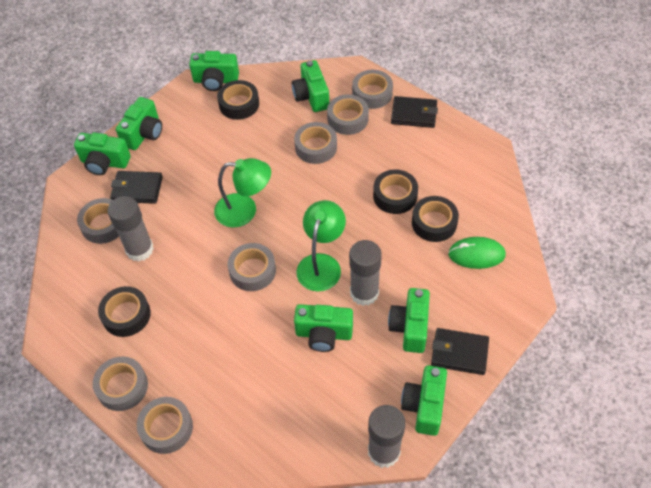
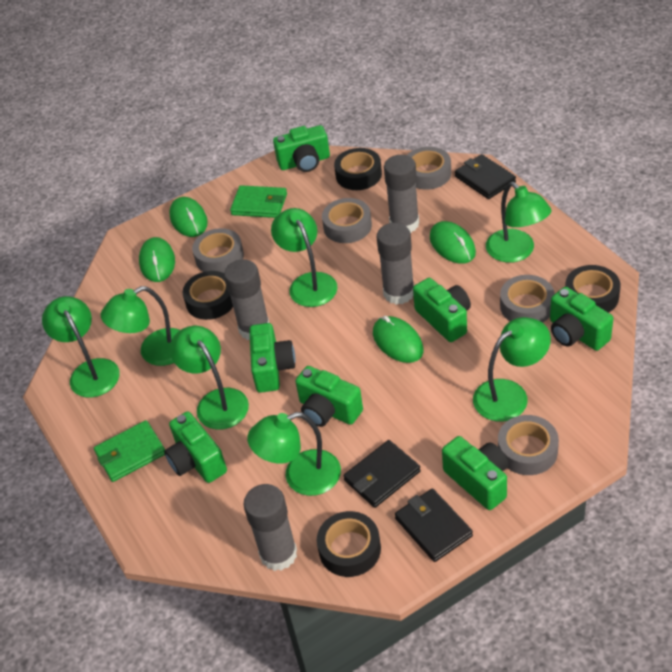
green lamp: [214,158,271,228] [296,200,346,291] = 2 -> [42,296,120,398] [101,286,180,366] [170,326,249,430] [247,412,341,496] [271,208,337,307] [473,317,551,422] [486,182,552,263] = 7
green mouse: [448,237,506,269] = 1 -> [139,237,175,282] [169,197,208,237] [373,316,423,363] [430,221,476,264] = 4
green wallet: none = 0 -> [94,420,165,482] [230,185,287,218] = 2
grey glue stick: [108,196,154,262] [349,240,382,306] [368,405,405,468] = 3 -> [224,259,269,340] [243,484,297,571] [377,223,414,305] [384,155,419,233] = 4
grey tape: [77,198,119,244] [92,356,148,411] [137,397,193,454] [227,243,276,291] [294,122,337,164] [327,94,369,135] [352,70,393,109] = 7 -> [192,228,244,273] [322,198,372,243] [407,147,451,190] [498,415,559,475] [500,275,555,323] = 5

